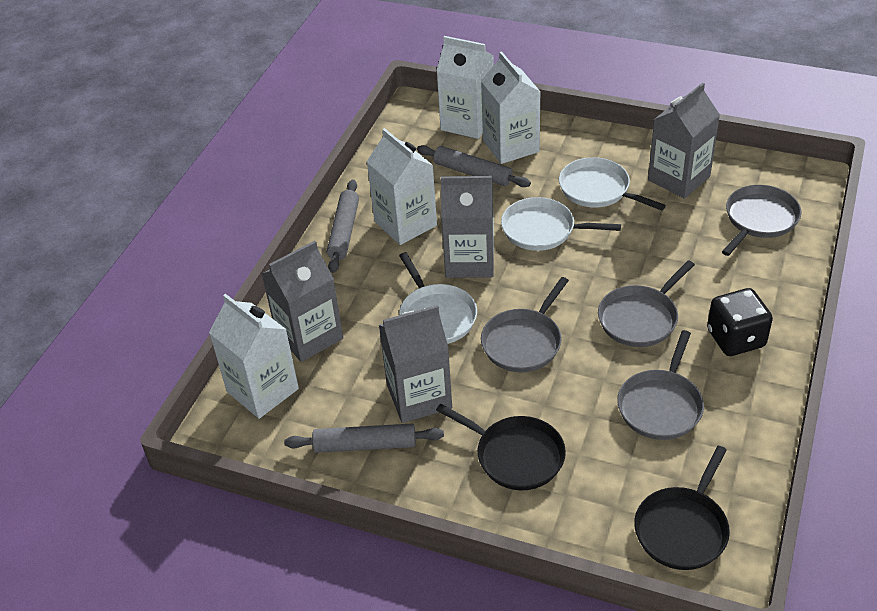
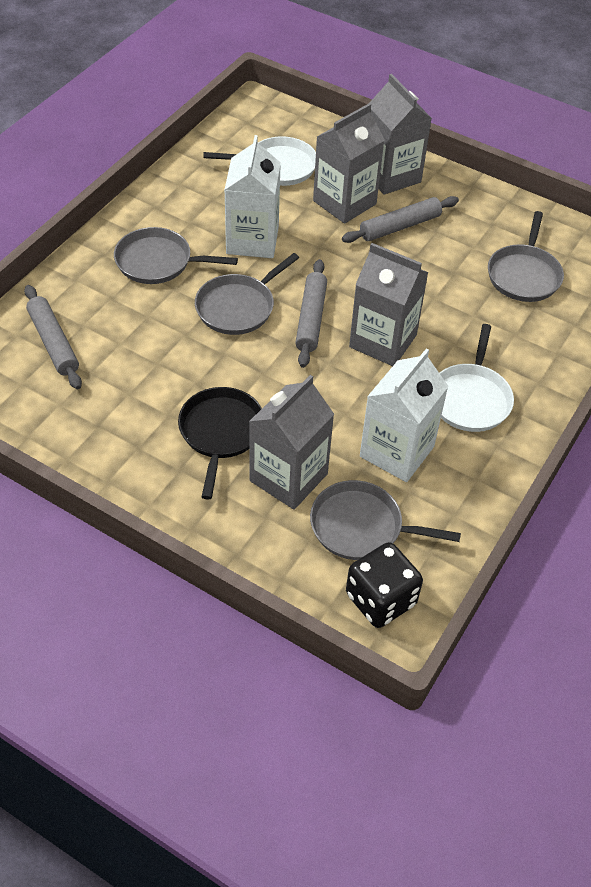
black pan: [436,404,566,490] [634,446,730,570] = 2 -> [178,387,262,500] = 1
white carton: [209,294,299,419] [367,128,437,245] [436,36,494,139] [481,51,540,164] = 4 -> [224,135,281,258] [360,349,449,482] = 2
white pan: [399,252,477,344] [501,197,621,251] [559,157,666,211] = 3 -> [203,136,316,186] [440,324,514,432] = 2

